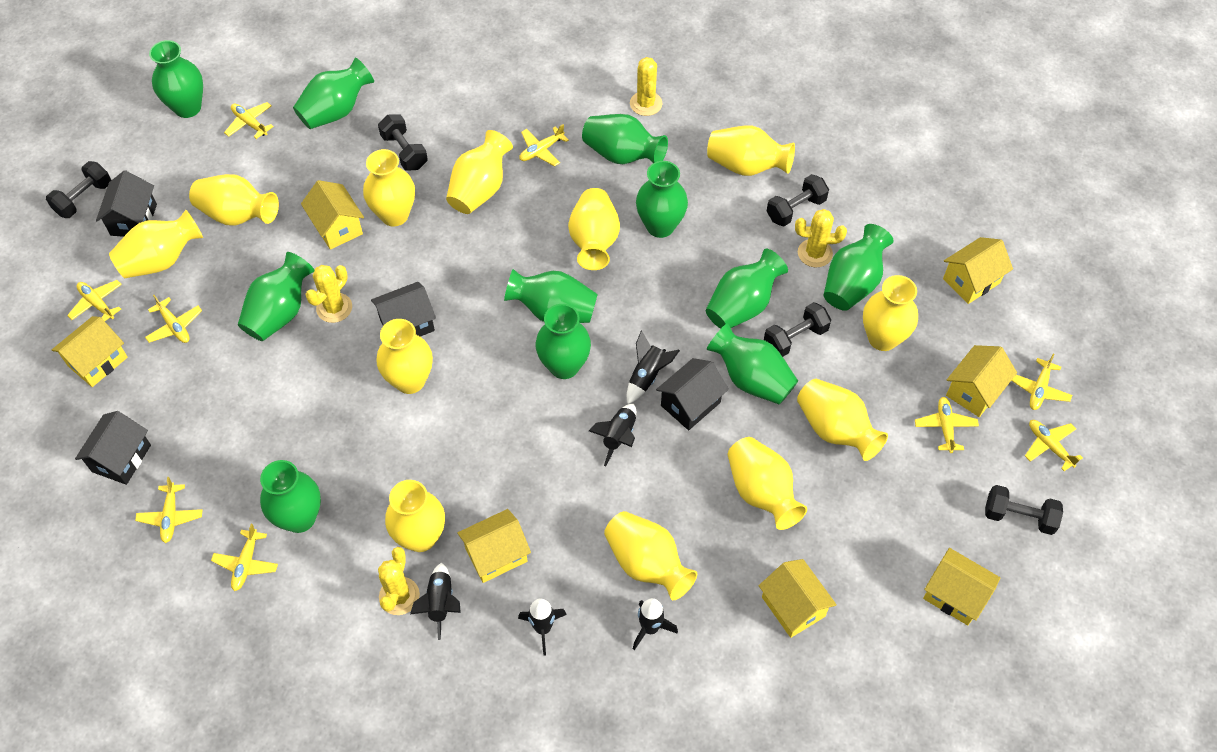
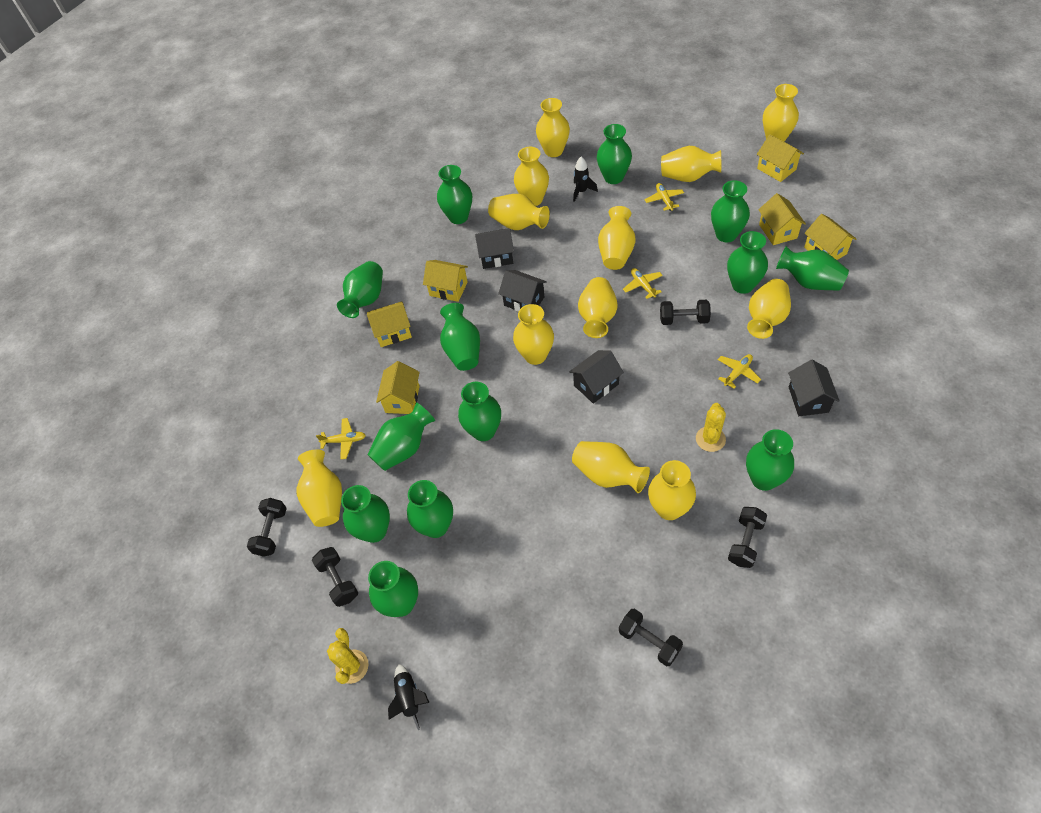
black rocket: [410,563,461,640] [518,598,567,656] [589,404,636,466] [627,331,680,404] [633,598,678,650] = 5 -> [388,664,430,730] [573,157,598,202] = 2
green vase: [149,40,203,118] [238,252,314,341] [260,460,321,533] [293,58,374,129] [504,269,598,323] [535,304,591,379] [582,114,668,164] [636,161,688,238] [706,249,788,329] [707,323,798,404] [824,224,894,311] = 11 -> [337,261,383,318] [341,485,390,543] [367,402,435,471] [368,561,418,617] [407,480,453,538] [437,165,472,224] [440,303,480,371] [458,382,501,441] [597,124,632,184] [711,180,750,242] [727,231,768,294] [746,429,794,491] [776,246,849,291] = 13
yellow cactus: [305,265,352,323] [378,547,420,615] [630,57,662,116] [795,209,847,267] = 4 -> [327,628,369,684] [696,403,726,452] = 2
yellow house: [52,316,128,387] [301,180,364,250] [457,509,531,583] [759,559,837,638] [923,548,1000,625] [943,237,1013,304] [946,345,1017,417] = 7 -> [367,301,412,347] [376,361,420,414] [423,260,468,302] [757,134,804,182] [758,193,806,245] [804,214,856,260] = 6
yellow plane: [67,280,122,321] [135,477,202,543] [145,295,202,343] [211,524,278,591] [224,102,274,139] [519,124,569,166] [915,397,979,453] [1011,354,1072,410] [1025,420,1083,471] = 9 -> [316,418,366,459] [623,268,663,299] [645,183,684,211] [718,354,761,389] = 4

